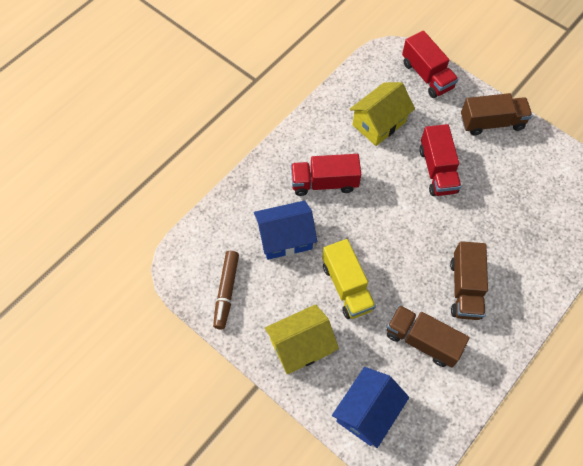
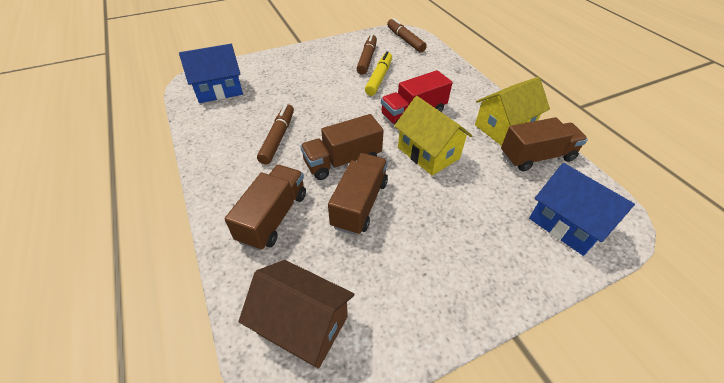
brown house: none = 0 -> [238,260,354,369] = 1
brown marker: [213,251,239,329] = 1 -> [257,104,294,164] [357,34,377,75] [387,18,427,52] = 3
brown truck: [387,305,470,367] [450,241,488,320] [461,93,532,135] = 3 -> [225,165,306,251] [300,114,384,180] [328,153,388,235] [501,117,588,172] = 4
red truck: [291,154,361,196] [402,31,458,98] [419,124,461,196] = 3 -> [381,70,452,125] = 1
yellow marker: none = 0 -> [365,51,392,96] = 1
yellow truck: [322,239,376,319] = 1 -> none = 0

